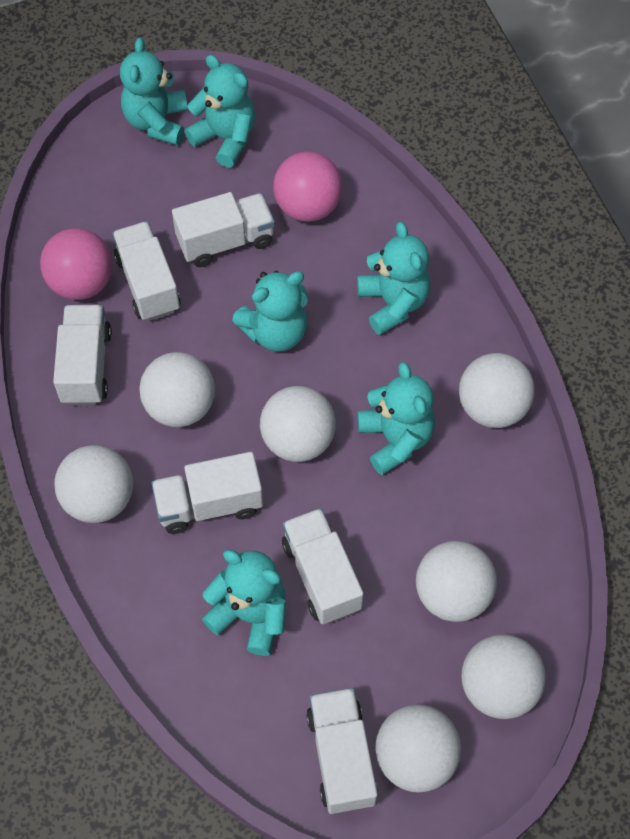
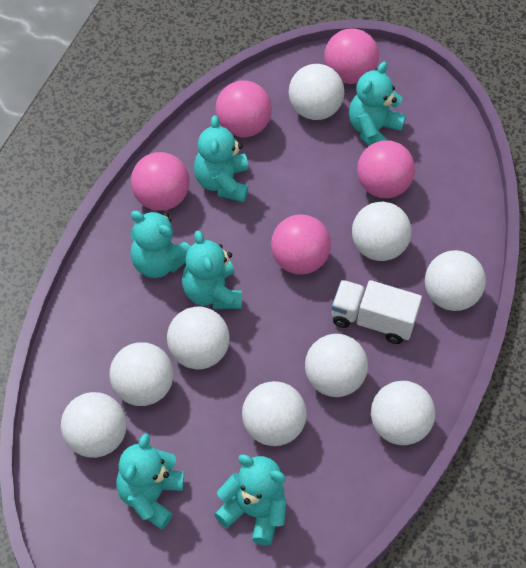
pink ball: [40,228,113,300] [273,151,342,222] = 2 -> [131,152,190,211] [215,80,272,137] [271,214,331,275] [324,28,379,84] [357,140,415,198] = 5
white ball: [54,445,133,523] [139,352,215,427] [260,386,336,462] [375,705,461,792] [416,541,497,622] [459,353,535,428] [461,634,546,719] = 7 -> [61,392,126,458] [109,342,173,406] [167,307,229,370] [242,381,307,446] [289,64,344,120] [305,334,368,397] [352,202,411,261] [371,381,435,445] [425,250,486,311] = 9
white truck: [53,305,112,405] [112,221,181,321] [151,452,263,534] [172,192,275,267] [282,508,363,624] [306,688,377,814] = 6 -> [331,280,422,344] = 1

